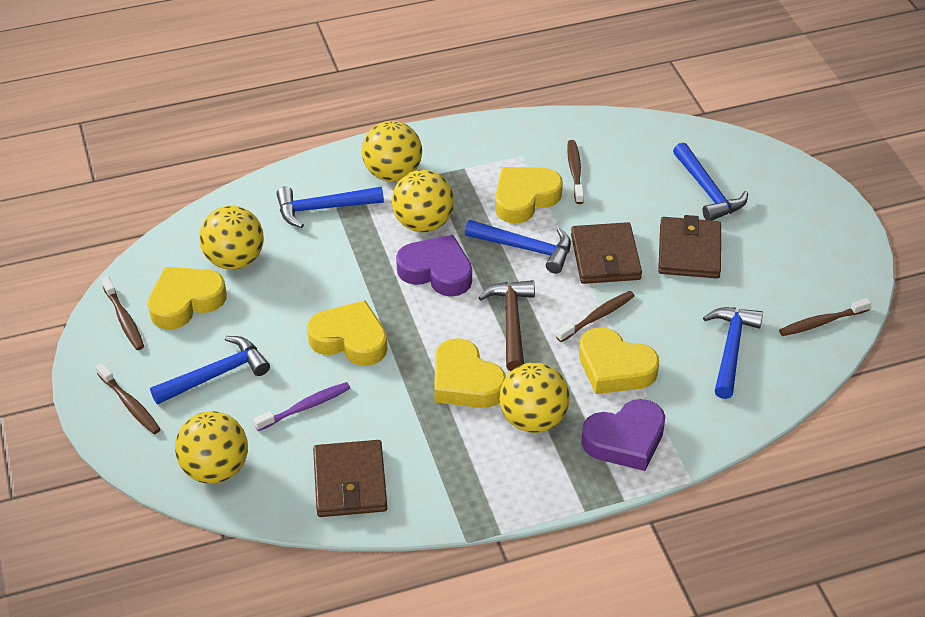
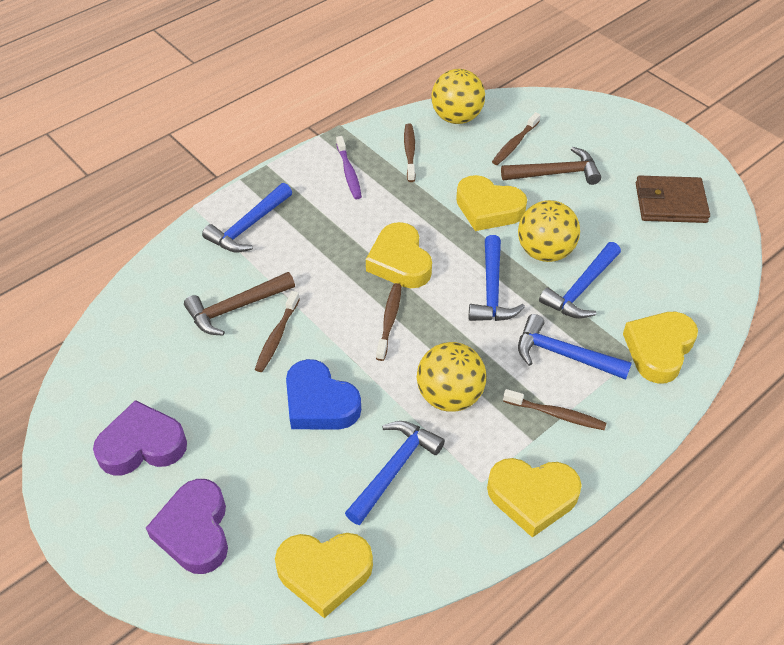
blue heart: none = 0 -> [286,359,361,429] = 1
brown hammer: [478,280,535,371] = 1 -> [184,272,295,336] [501,147,601,185] = 2
brown wallet: [313,440,387,517] [571,222,642,284] [658,215,721,278] = 3 -> [636,176,710,223] = 1
yellow ball: [175,411,248,484] [199,206,264,270] [362,121,422,182] [392,170,454,232] [499,363,570,433] = 5 -> [417,342,486,412] [431,69,485,124] [518,200,580,262] = 3

